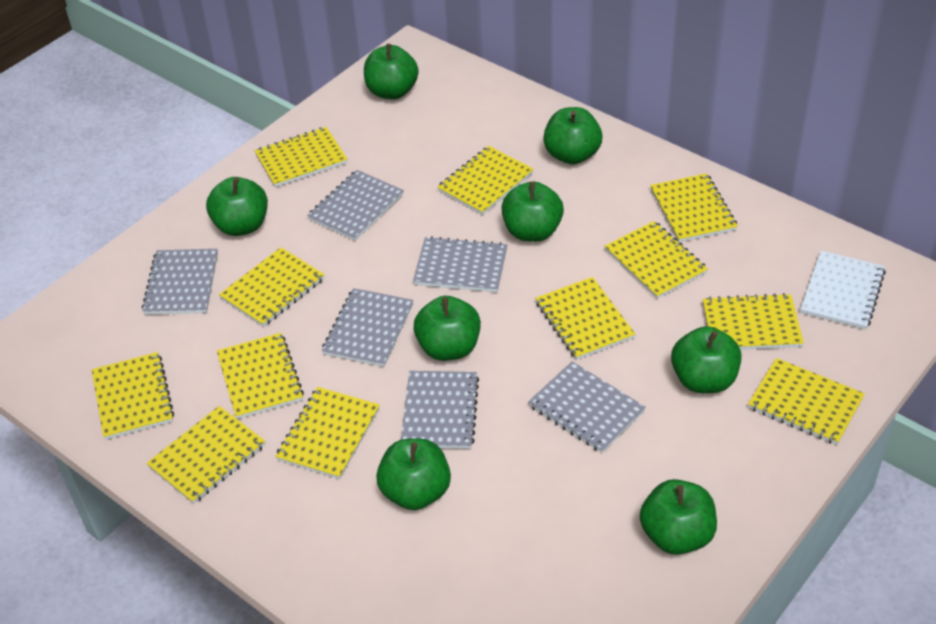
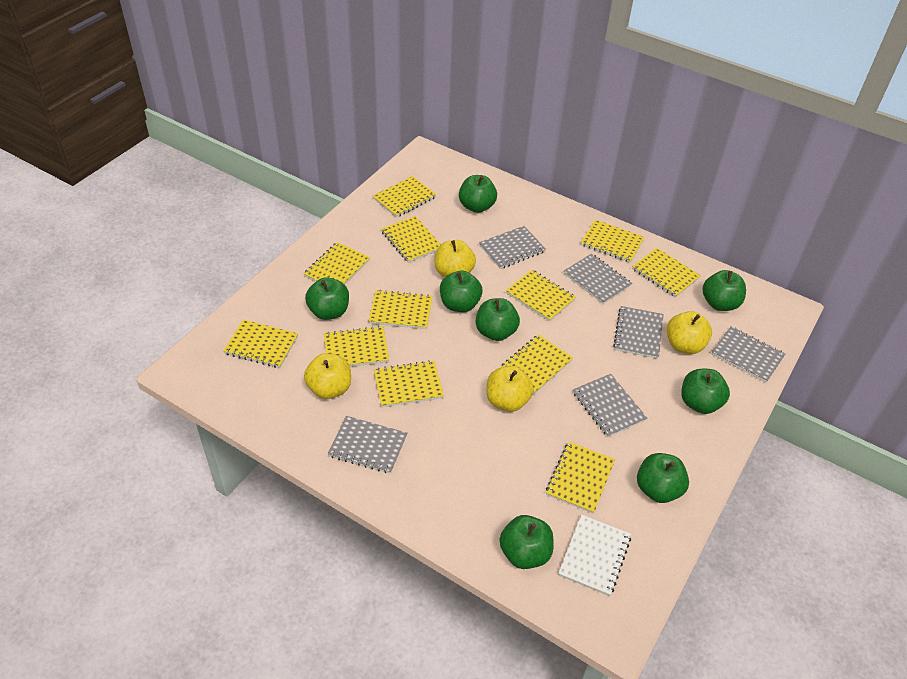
yellow apple: none = 0 -> [304,353,351,399] [435,240,476,277] [486,366,534,412] [667,311,712,354] = 4

